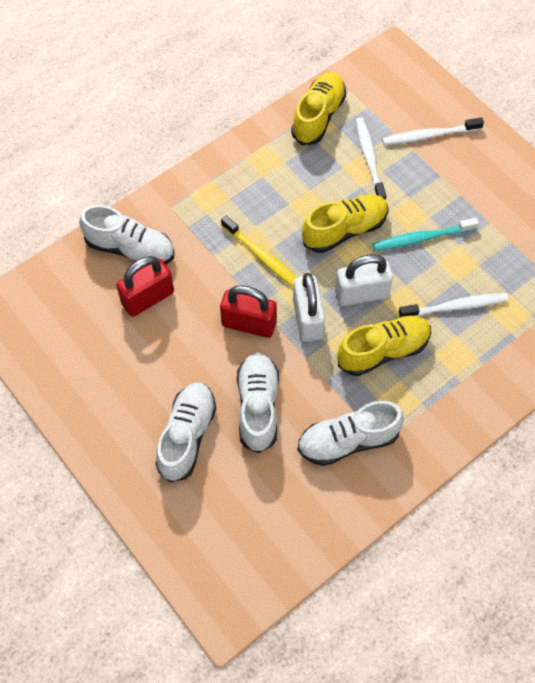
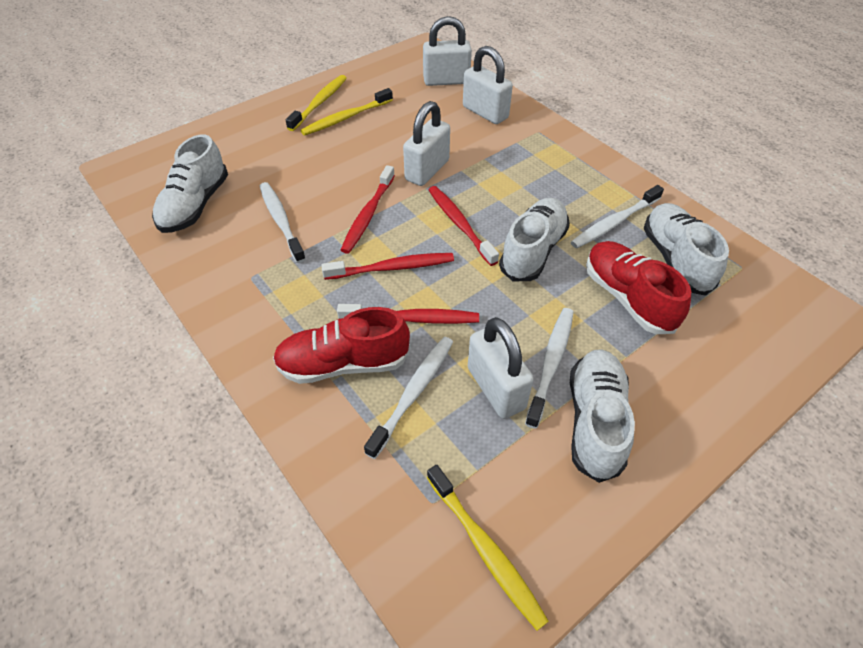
red padlock: [116,256,174,317] [220,285,277,338] = 2 -> none = 0
red shoe: none = 0 -> [273,307,410,384] [586,241,691,334] = 2
red toothbrush: none = 0 -> [321,253,454,280] [337,304,479,324] [341,165,395,254] [429,186,499,266] = 4
turquoise toothbrush: [373,218,479,251] = 1 -> none = 0
white padlock: [293,273,325,342] [335,254,393,306] = 2 -> [403,101,450,186] [423,16,472,86] [463,46,513,124] [468,317,534,419] = 4
white toothbrush: [356,117,386,200] [382,117,484,145] [399,293,508,317] = 3 -> [260,182,306,263] [364,337,453,459] [525,308,574,429] [571,185,664,248] = 4
yellow shoe: [291,72,346,145] [302,195,388,253] [337,315,431,376] = 3 -> none = 0
yellow toothbrush: [221,216,297,287] = 1 -> [286,75,347,131] [301,88,393,136] [427,465,549,631] = 3

